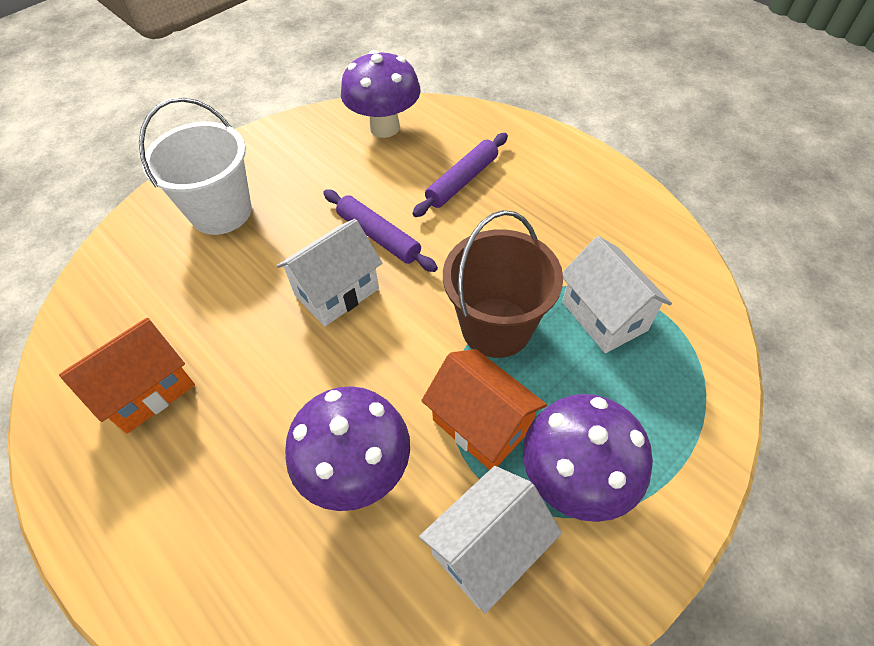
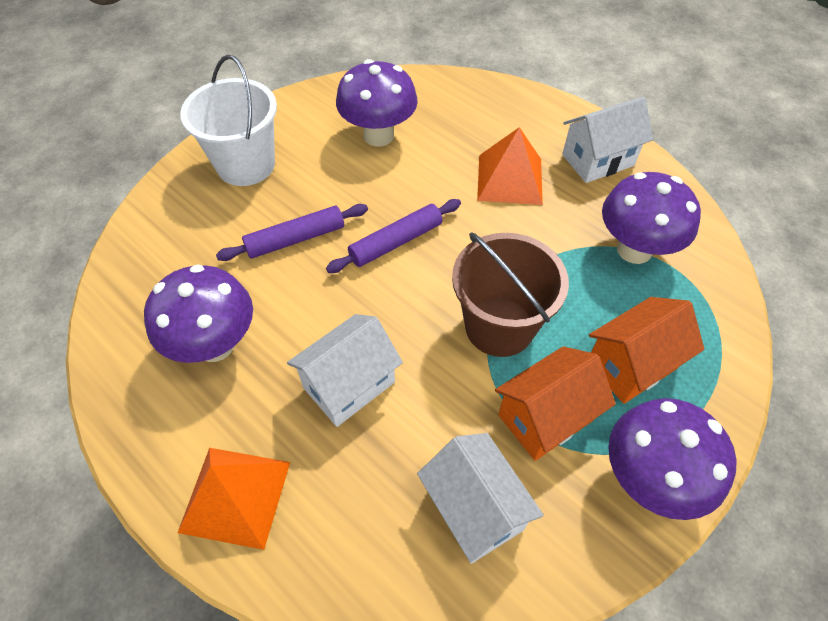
orange pyramid: none = 0 -> [178,448,290,550] [477,127,543,205] = 2
purple mushroom: [285,386,410,511] [341,50,421,138] [523,394,653,522] = 3 -> [144,264,253,363] [336,59,418,146] [602,172,701,264] [608,398,737,520] = 4

